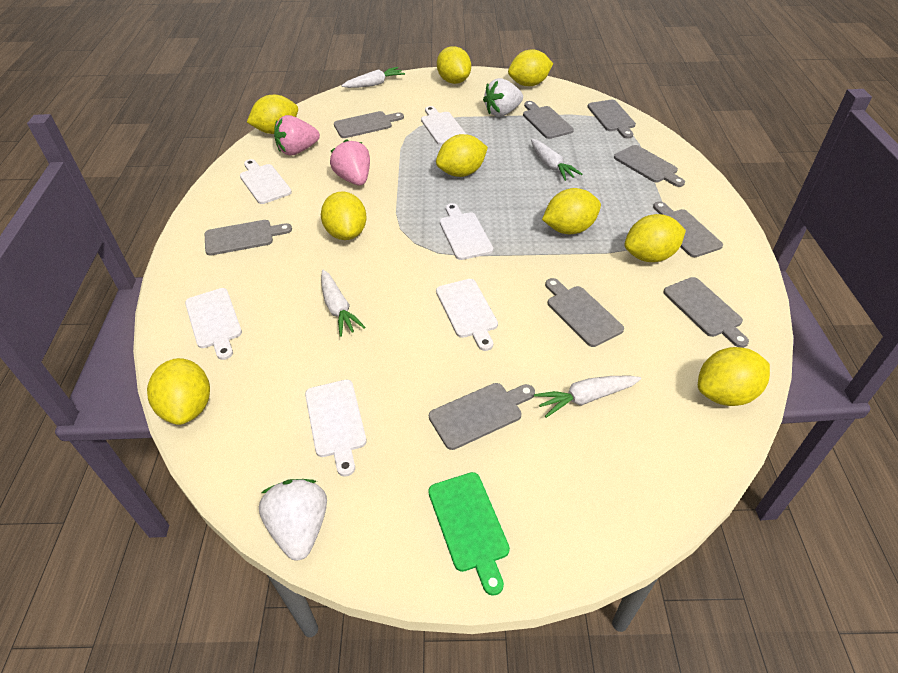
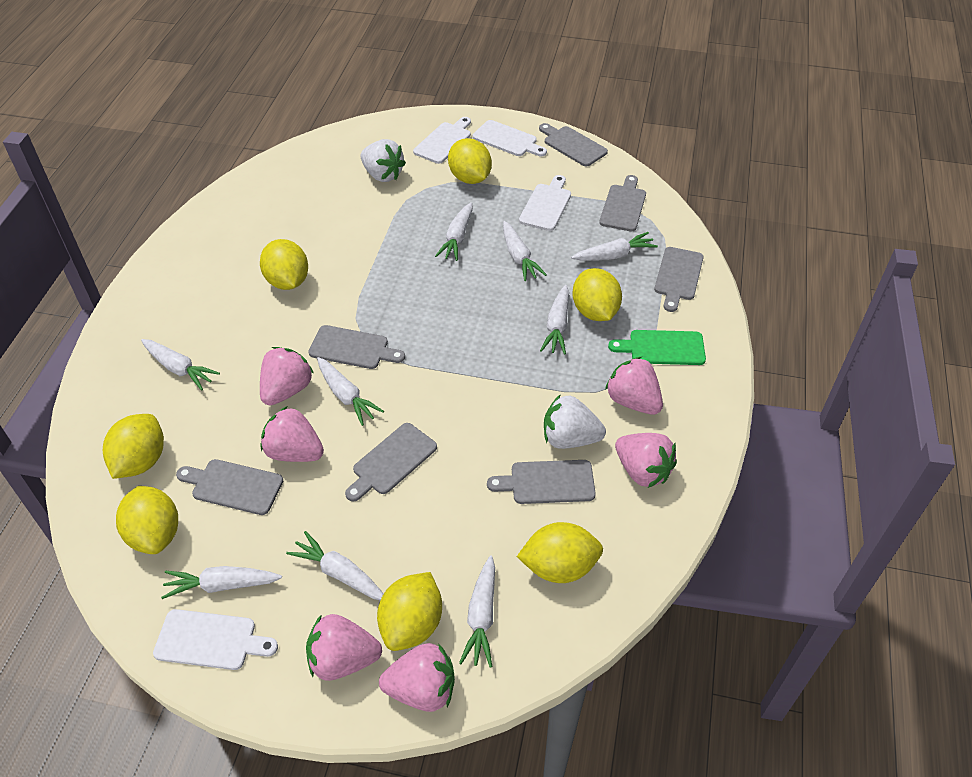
grey cutting board: [205,220,292,256] [334,111,404,138] [429,383,535,450] [523,101,574,139] [545,278,624,347] [588,100,636,138] [614,145,685,187] [653,201,723,257] [664,277,749,348] = 9 -> [176,459,283,515] [308,325,405,369] [345,423,437,502] [487,460,596,504] [539,123,608,167] [599,175,646,231] [654,247,704,312] = 7
pink strawberry: [274,115,320,155] [330,139,370,185] = 2 -> [260,347,314,405] [261,406,324,462] [306,614,382,681] [379,643,455,712] [605,357,663,415] [615,433,677,488] = 6
white carrot: [321,270,365,337] [341,67,405,88] [531,139,582,181] [534,375,641,418] = 4 -> [141,339,220,390] [161,566,282,599] [286,531,383,600] [317,357,384,426] [435,202,473,261] [459,555,495,668] [503,221,547,281] [540,285,569,355] [571,232,658,261] = 9
white cutting board: [185,288,242,360] [240,159,292,204] [305,380,367,477] [421,106,467,145] [436,279,498,351] [440,203,493,260] = 6 -> [153,609,278,670] [413,117,471,164] [473,120,547,156] [519,175,571,231] = 4
yellow lemon: [147,358,210,425] [247,95,298,134] [321,191,367,240] [436,134,488,177] [437,46,471,84] [508,49,553,86] [542,188,601,234] [624,214,686,262] [698,347,770,406] = 9 -> [103,414,164,479] [116,486,178,554] [260,239,308,290] [377,572,442,651] [448,138,492,184] [517,522,603,583] [573,268,622,321] = 7

